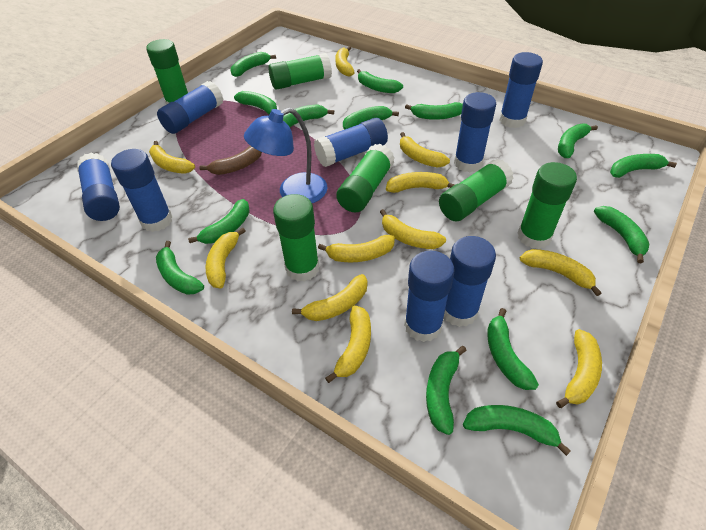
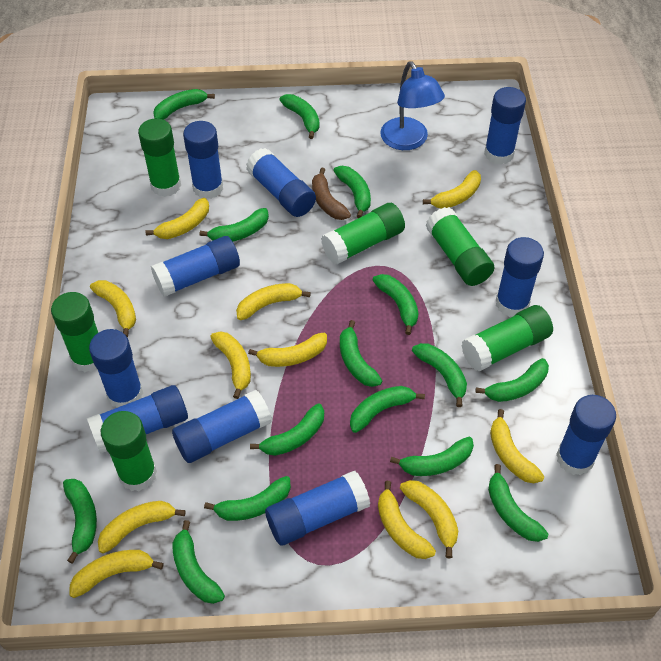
blue glue stick: [77,153,120,221] [111,149,173,232] [157,81,224,134] [314,118,388,167] [404,251,455,342] [444,236,496,327] [454,92,496,172] [499,52,543,128] = 8 -> [87,385,188,454] [89,329,143,408] [151,236,240,297] [172,390,272,463] [183,121,223,199] [246,148,316,217] [265,471,370,545] [484,87,526,165] [496,237,544,317] [556,395,616,475] = 10
green banana: [156,241,204,295] [188,199,250,244] [230,52,276,77] [234,91,277,114] [283,104,334,127] [343,106,399,130] [357,69,403,93] [405,102,463,120] [426,346,467,435] [463,405,571,456] [487,308,539,390] [558,124,598,158] [594,206,649,263] [610,154,677,178] = 14 -> [63,479,97,564] [153,89,215,120] [172,520,225,604] [199,208,269,242] [204,476,291,521] [250,404,324,456] [279,94,319,139] [333,166,371,218] [340,320,382,387] [350,386,425,433] [373,274,418,335] [390,437,474,476] [412,343,467,407] [475,358,549,402] [488,464,548,542] = 15

